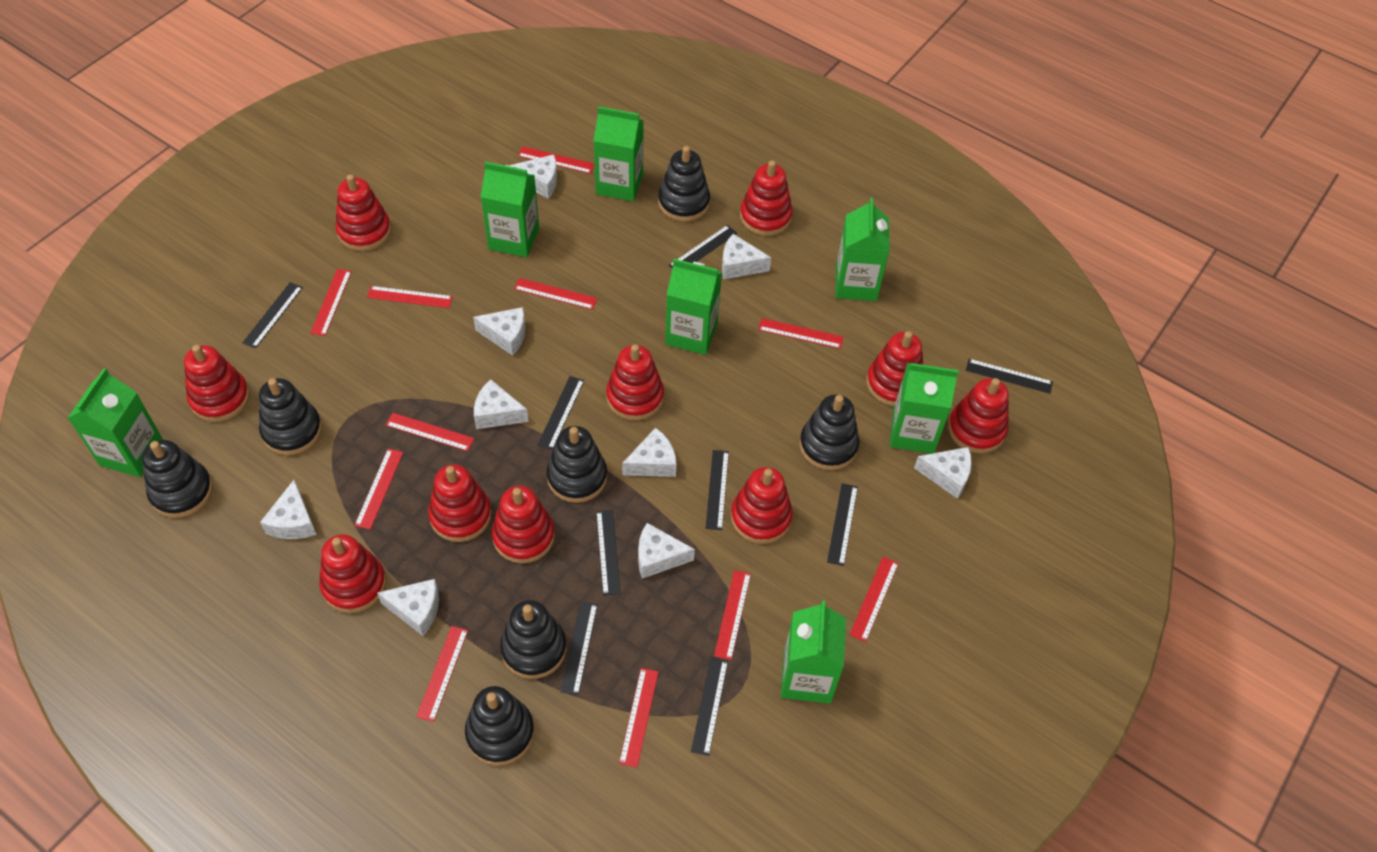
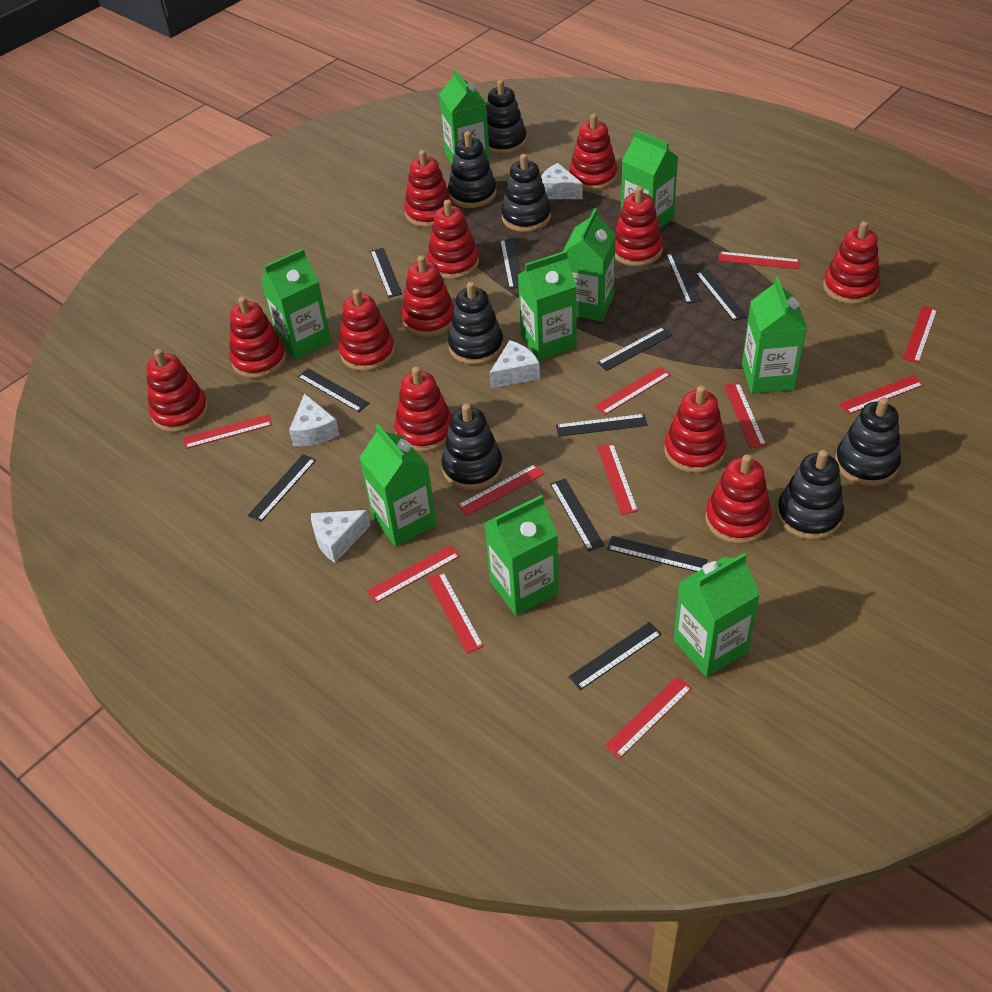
black ruler: [242,282,303,348] [538,376,584,450] [561,602,598,695] [596,510,621,596] [669,225,737,268] [691,658,728,756] [706,450,729,530] [827,483,858,566] [966,359,1053,394] = 9 -> [248,454,316,522] [298,368,370,412] [370,248,402,298] [500,238,521,289] [550,478,605,551] [556,414,647,437] [568,622,662,690] [597,327,672,371] [607,536,708,572] [666,252,701,304] [695,269,747,321] = 11
green carton: [68,368,163,477] [481,162,539,257] [593,106,644,201] [665,259,722,355] [781,600,846,704] [836,198,890,301] [890,363,959,454] = 7 -> [260,248,331,359] [359,424,437,547] [439,69,490,164] [484,495,559,616] [518,251,577,361] [563,208,616,322] [621,129,678,228] [674,553,760,677] [742,277,807,394] = 9
red stacking toy: [184,345,250,422] [319,534,386,613] [335,174,391,251] [428,464,492,542] [492,486,555,564] [606,344,664,420] [731,467,793,544] [740,160,793,236] [866,331,924,406] [948,378,1009,453] = 10 -> [146,349,208,432] [229,296,286,379] [339,289,395,371] [394,367,452,452] [401,255,454,337] [404,150,453,227] [427,200,479,279] [569,114,617,191] [614,186,663,266] [664,386,726,473] [705,454,772,544] [823,221,880,304] = 12
white cheese: [260,480,317,539] [377,579,439,636] [473,307,526,356] [474,379,529,429] [510,154,557,199] [622,427,676,477] [638,523,695,579] [722,234,771,280] [914,447,972,499] = 9 -> [289,393,339,446] [311,510,371,563] [489,340,540,389] [541,163,583,199] = 4

